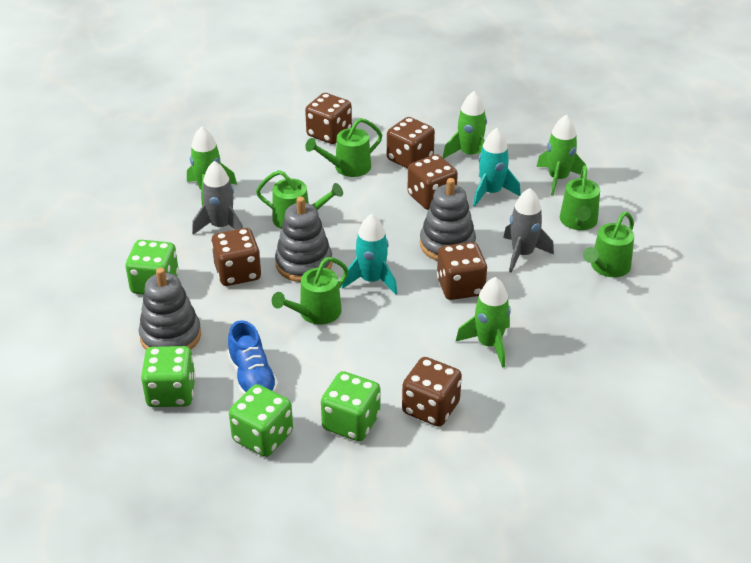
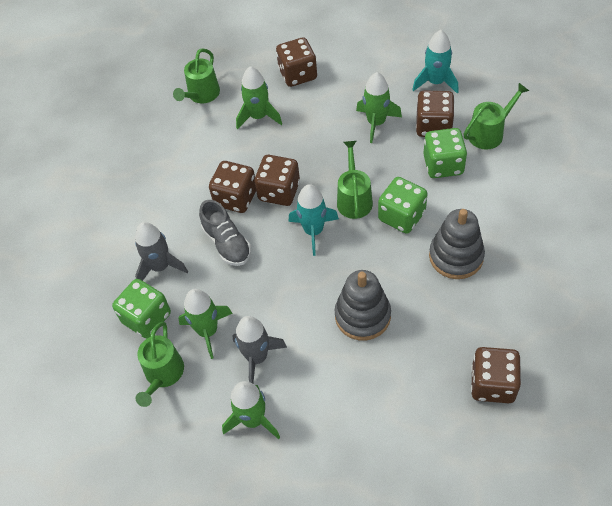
blue shoe: [228,320,278,396] = 1 -> none = 0
brown dice: [211,228,261,286] [305,93,352,144] [387,117,435,169] [402,357,462,427] [407,154,458,210] [437,242,487,300] = 6 -> [209,161,256,213] [254,155,300,206] [276,37,317,87] [416,90,455,137] [471,347,521,403] = 5
green dice: [126,240,179,294] [141,346,196,407] [229,384,293,457] [321,371,380,441] = 4 -> [112,279,171,339] [378,177,427,234] [423,128,467,178] = 3
green watering can: [256,170,343,229] [272,257,348,324] [305,118,382,177] [560,165,600,230] [583,212,634,277] = 5 -> [135,322,184,407] [173,48,220,103] [337,141,373,219] [464,83,529,150] = 4
grey shoe: none = 0 -> [199,200,251,266] = 1
grey stacking toy: [139,267,201,350] [275,197,332,282] [420,178,476,261] = 3 -> [335,270,391,340] [429,209,485,279] = 2

